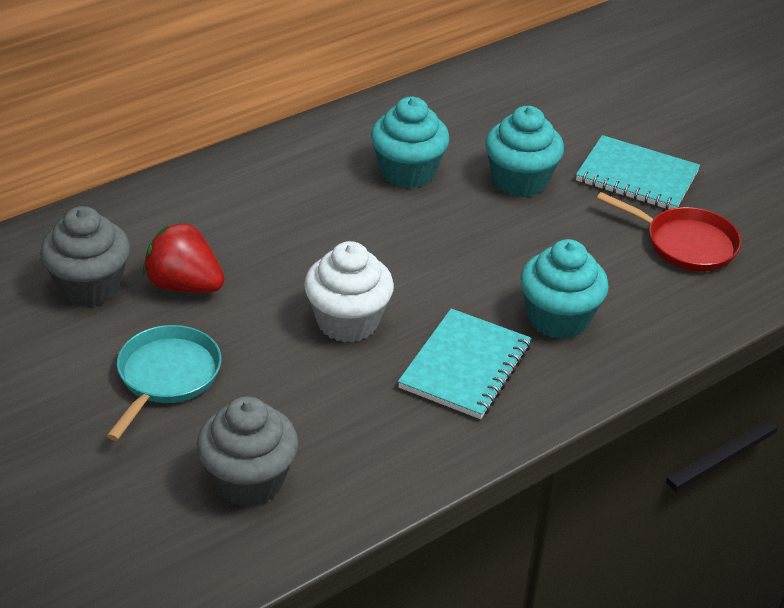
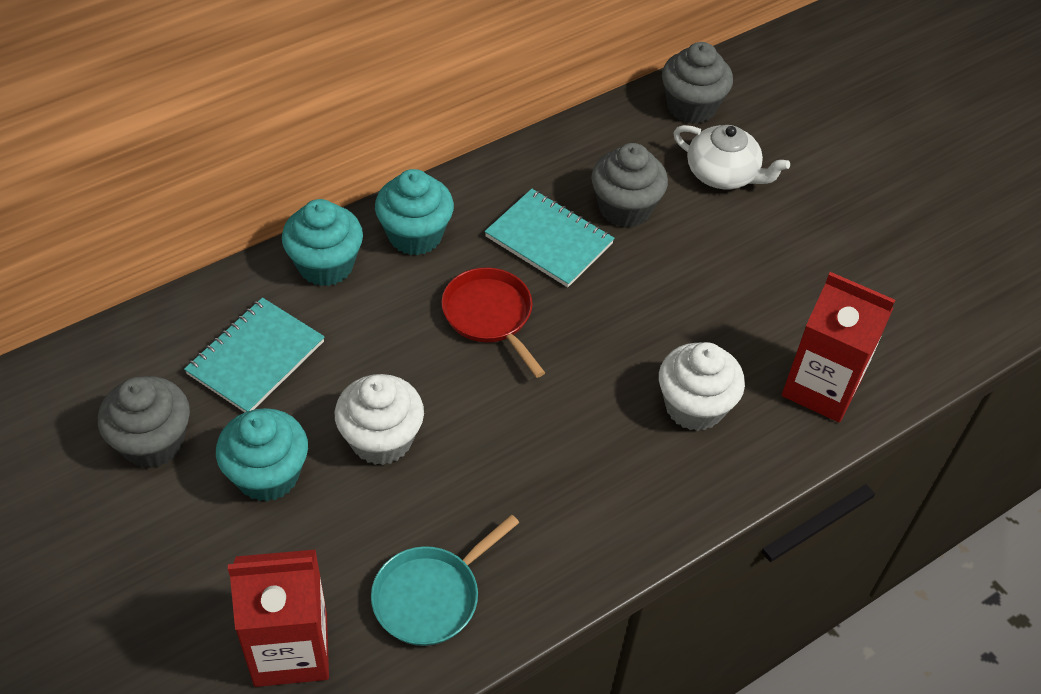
grey cupcake: [40,206,130,307] [197,396,298,507] = 2 -> [98,376,190,468] [591,143,668,228] [662,42,733,124] = 3
red carton: none = 0 -> [228,550,329,687] [782,272,895,422] = 2
red strawberry: [143,221,225,293] = 1 -> none = 0
white cupcake: [304,241,394,342] = 1 -> [335,374,424,465] [659,342,745,431] = 2
white teapot: none = 0 -> [673,125,790,189] = 1

